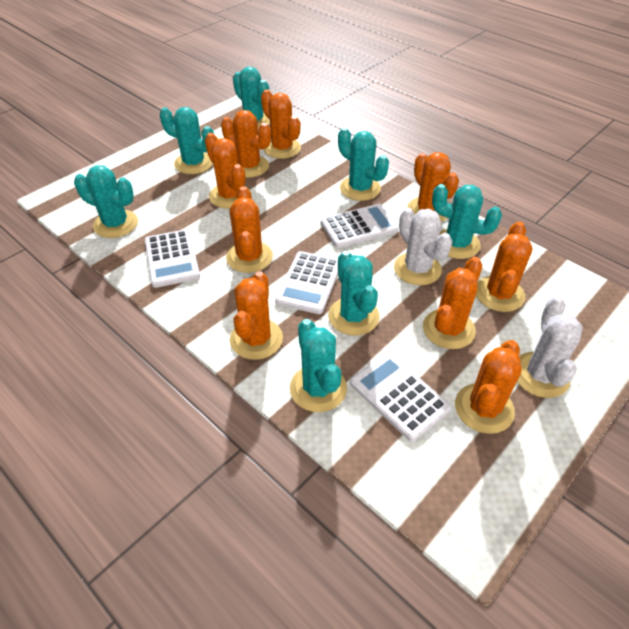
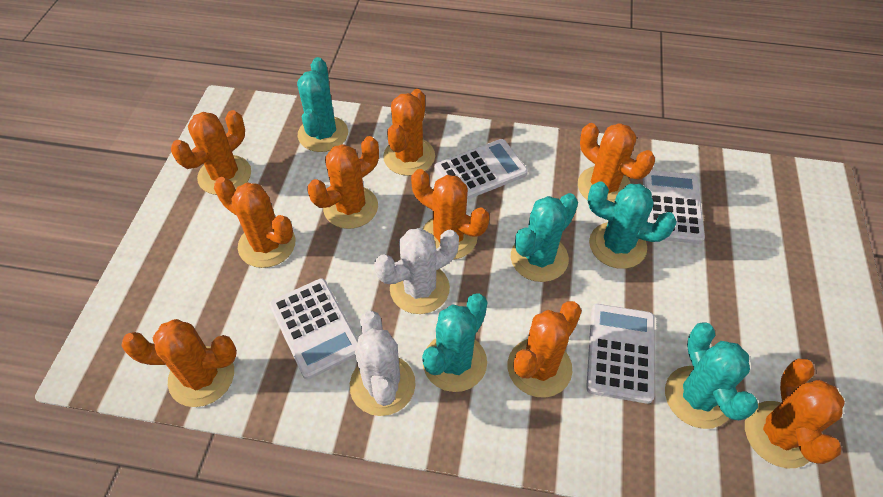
turquoise cactus: [74,165,138,238] [160,107,214,174] [233,67,270,128] [290,319,347,412] [328,251,380,336] [338,128,389,201] [432,184,502,259] = 7 -> [297,57,348,152] [422,293,487,392] [511,193,578,282] [588,181,677,269] [665,322,758,429] = 5

